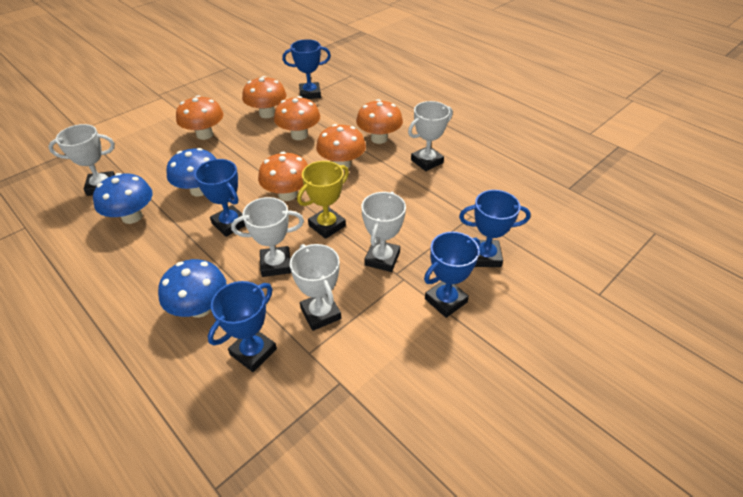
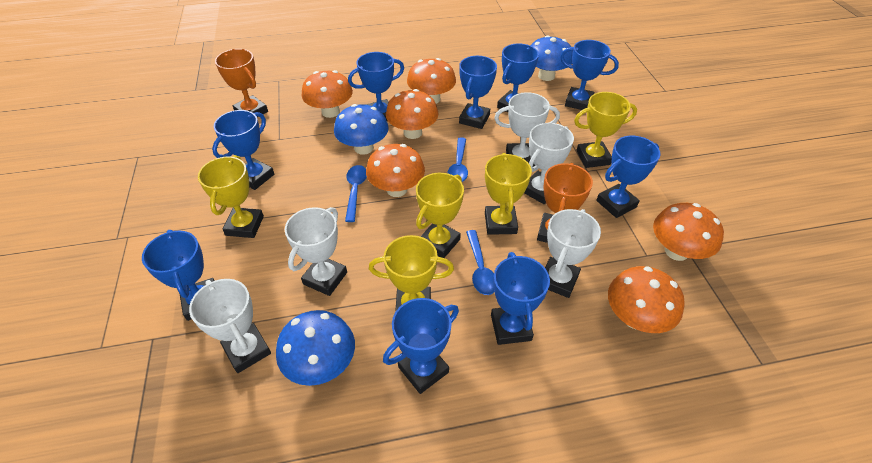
blue spoon: none = 0 -> [345,165,367,222] [447,137,468,182] [466,230,494,295] = 3
blue trophy: [194,159,245,237] [208,281,277,372] [282,39,331,99] [424,232,480,318] [459,190,531,267] = 5 -> [142,230,215,321] [212,110,274,190] [348,52,404,121] [383,298,459,394] [459,56,497,129] [491,252,550,345] [497,43,539,112] [560,40,619,110] [596,136,661,218] = 9
orange trophy: none = 0 -> [215,49,268,117] [537,163,593,243] = 2
yellow trophy: [297,161,349,239] = 1 -> [198,155,264,238] [369,235,454,312] [416,173,464,258] [485,153,532,235] [574,92,637,168] = 5

